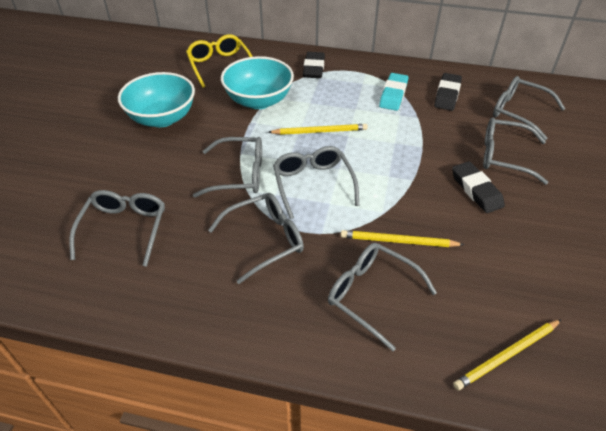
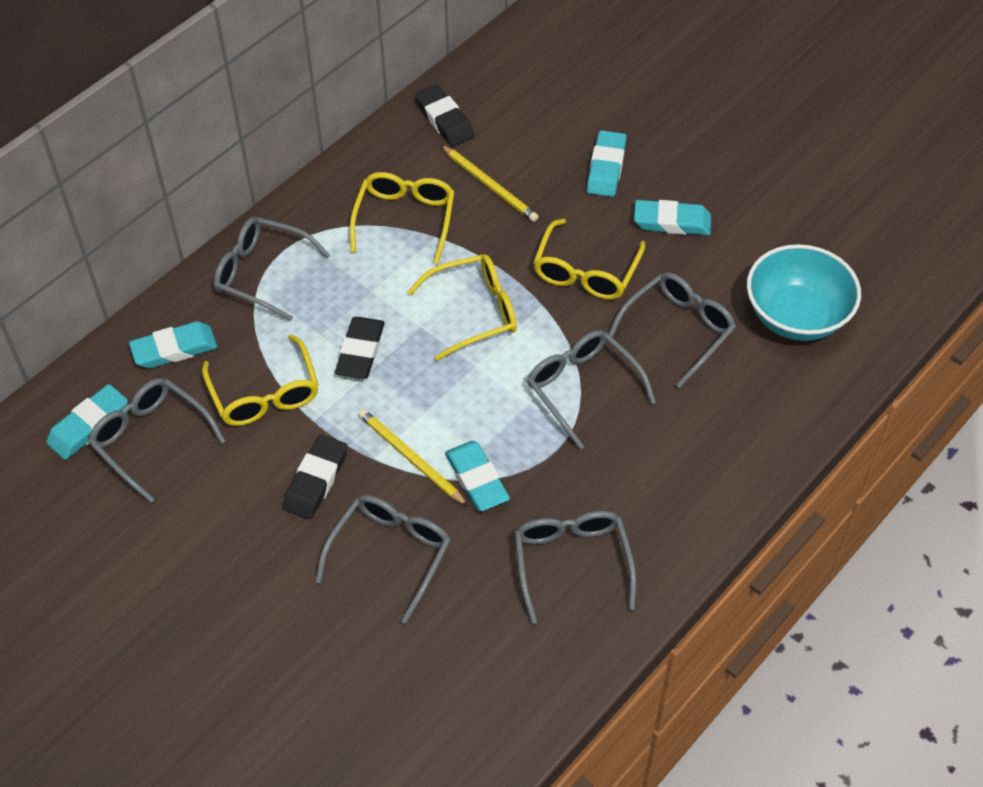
grey glasses: [69,190,165,267] [193,137,262,198] [208,193,304,284] [273,146,359,219] [328,243,437,351] [483,118,548,185] [493,76,565,140] = 7 -> [88,378,226,503] [214,217,331,321] [315,495,451,624] [514,511,637,624] [527,330,656,449] [609,272,736,388] = 6
turquoise bowl: [118,72,195,127] [221,56,294,109] = 2 -> [747,244,861,341] = 1
turquoise eraser: [379,73,408,111] = 1 -> [46,384,128,460] [129,321,217,368] [445,441,510,511] [587,130,627,197] [634,200,711,235] = 5
yellow glasses: [186,34,253,88] = 1 -> [202,335,319,426] [350,172,454,264] [407,254,517,361] [533,219,645,299] = 4
yellow pencil: [268,124,368,135] [341,230,464,247] [453,319,562,390] = 3 -> [358,409,468,506] [441,145,539,222] = 2

